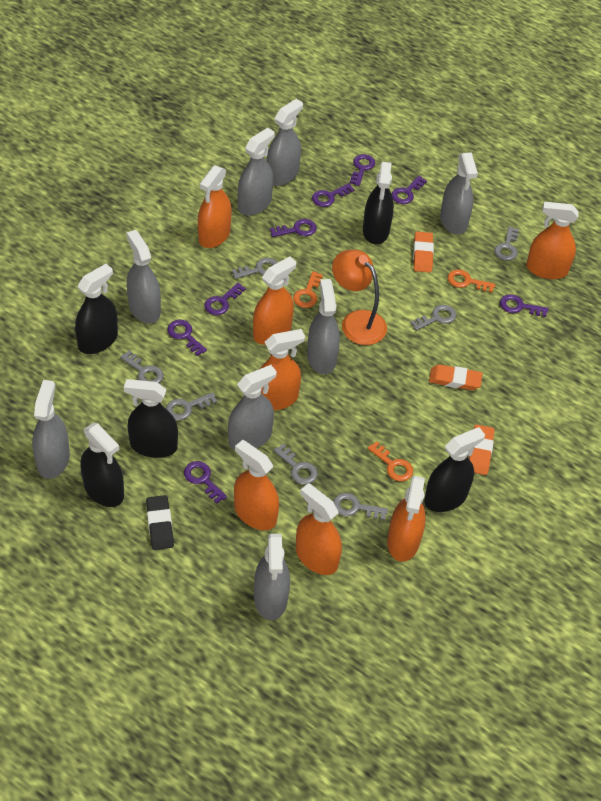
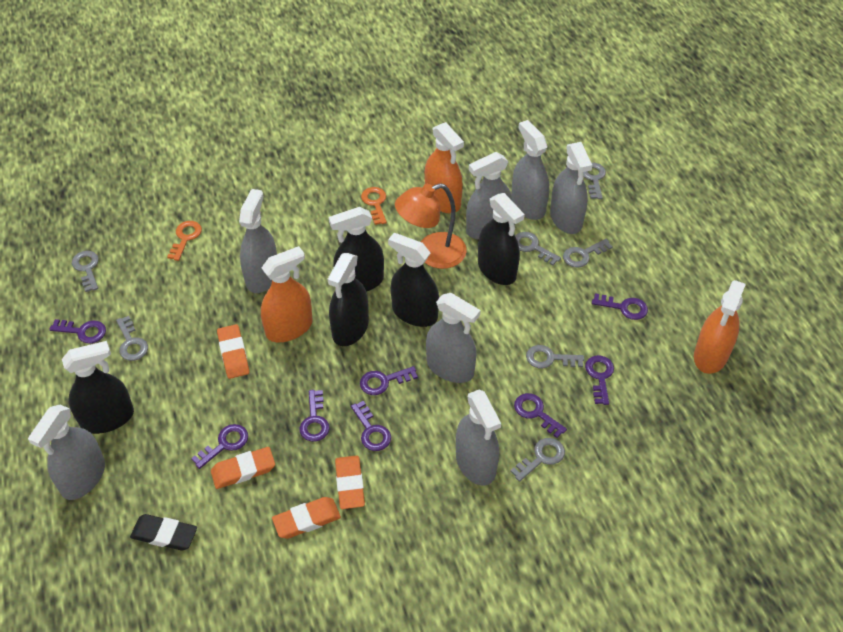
grey spray bottle: [32,380,70,479] [127,230,161,324] [228,365,277,450] [238,128,275,216] [254,534,290,620] [266,99,303,186] [307,279,340,374] [440,152,478,235] = 8 -> [28,405,105,500] [239,189,277,293] [426,293,480,383] [456,390,501,486] [466,152,512,240] [511,120,549,220] [550,142,592,234] = 7
orange eraser: [413,232,434,273] [429,364,483,390] [469,424,494,475] = 3 -> [211,447,275,489] [217,324,250,379] [272,497,341,539] [335,455,365,509] = 4
orange key: [293,271,323,308] [367,441,413,481] [448,269,495,293] = 3 -> [167,221,202,261] [361,187,387,225] = 2
orange spray bottle: [198,165,232,248] [234,440,279,530] [253,256,296,345] [260,329,305,411] [296,483,342,575] [387,476,426,562] [526,202,579,279] = 7 -> [261,246,313,342] [424,122,464,213] [694,280,746,374] = 3

